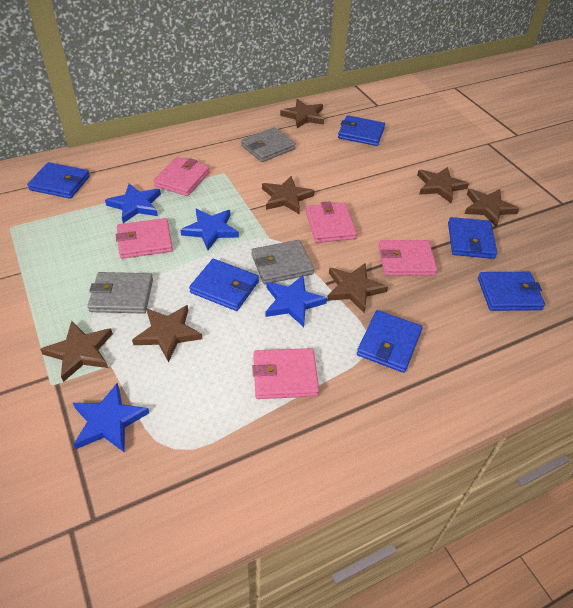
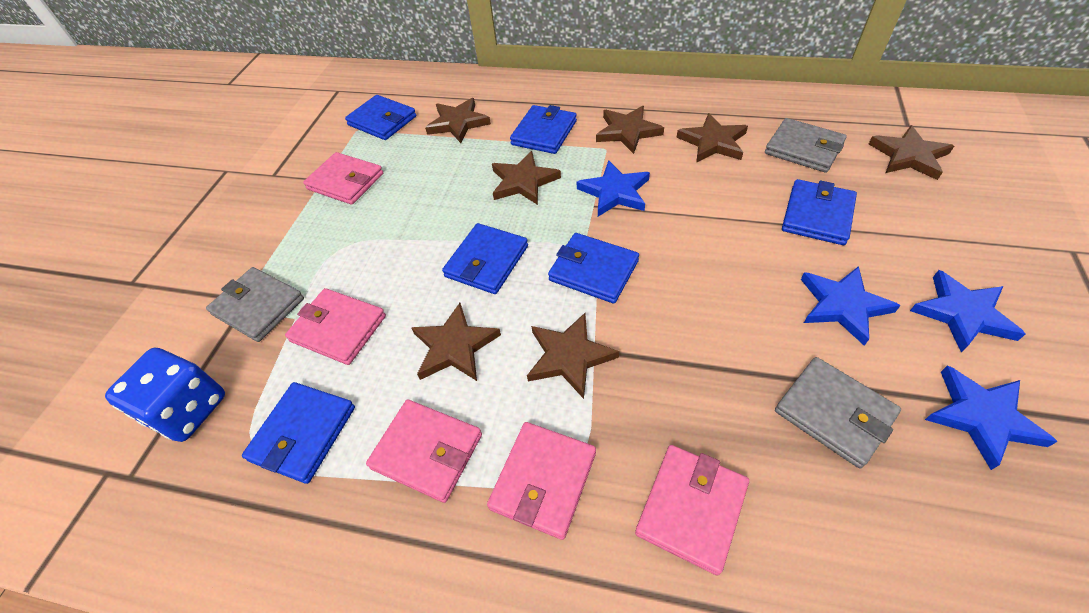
blue dice: none = 0 -> [105,348,225,442] = 1

